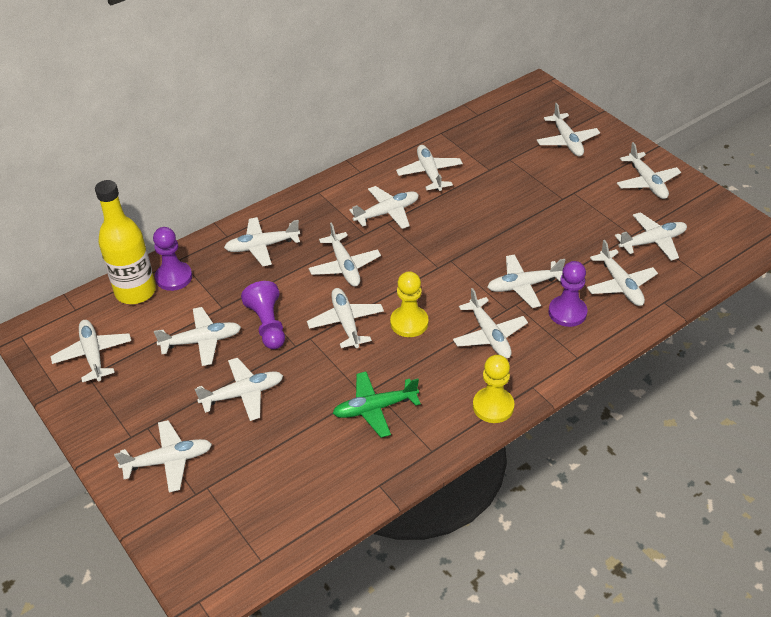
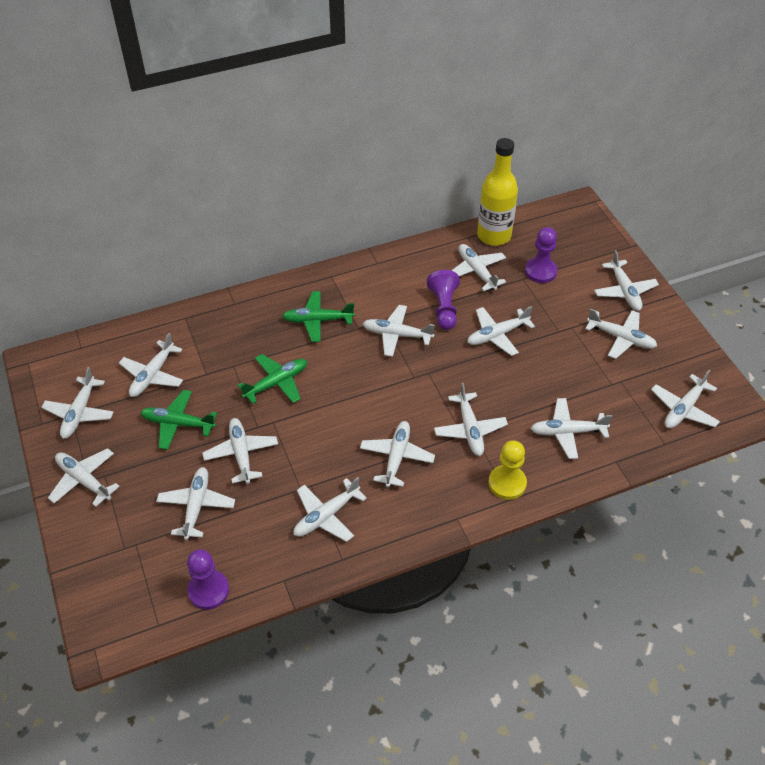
green plane: [333,372,421,438] = 1 -> [140,390,217,450] [238,354,307,404] [282,291,355,342] = 3
yellow pawn: [390,271,429,337] [473,355,515,423] = 2 -> [489,440,527,500] = 1

